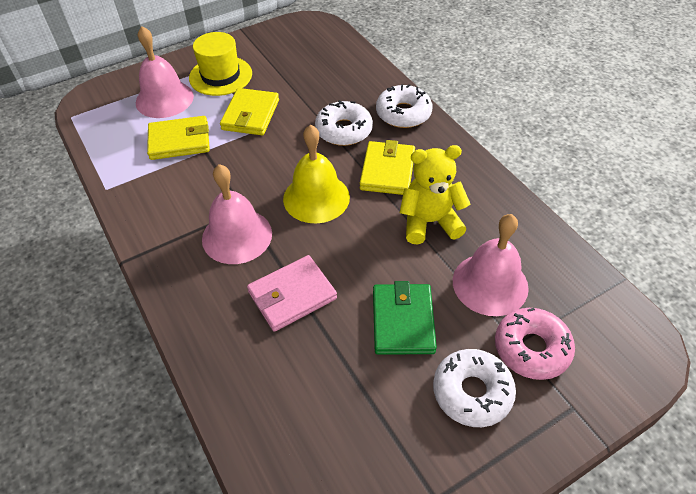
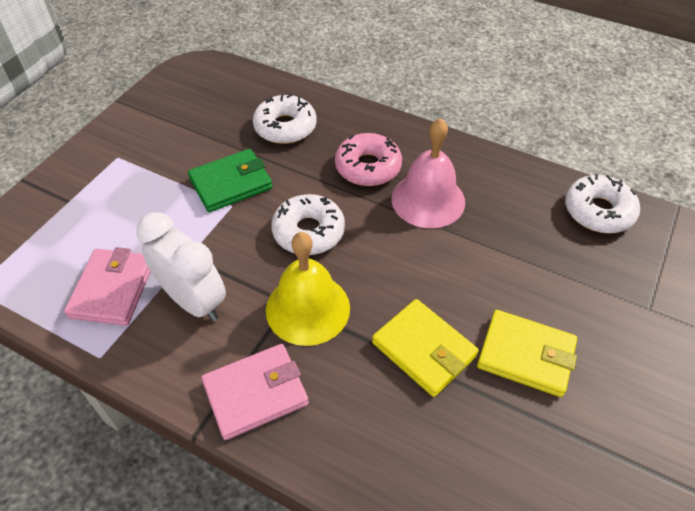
pink bell: [136,26,194,118] [202,164,272,264] [453,214,529,316] = 3 -> [391,118,465,228] = 1
pink wallet: [247,255,337,332] = 1 -> [64,247,151,326] [201,344,309,440] = 2
white clock: none = 0 -> [137,212,226,321] = 1
yellow hat: [189,32,252,96] = 1 -> none = 0
yellow teddy bear: [400,145,470,244] = 1 -> none = 0
yellow wallet: [147,116,210,160] [220,88,279,135] [360,140,415,195] = 3 -> [372,299,479,397] [477,310,577,397] = 2

